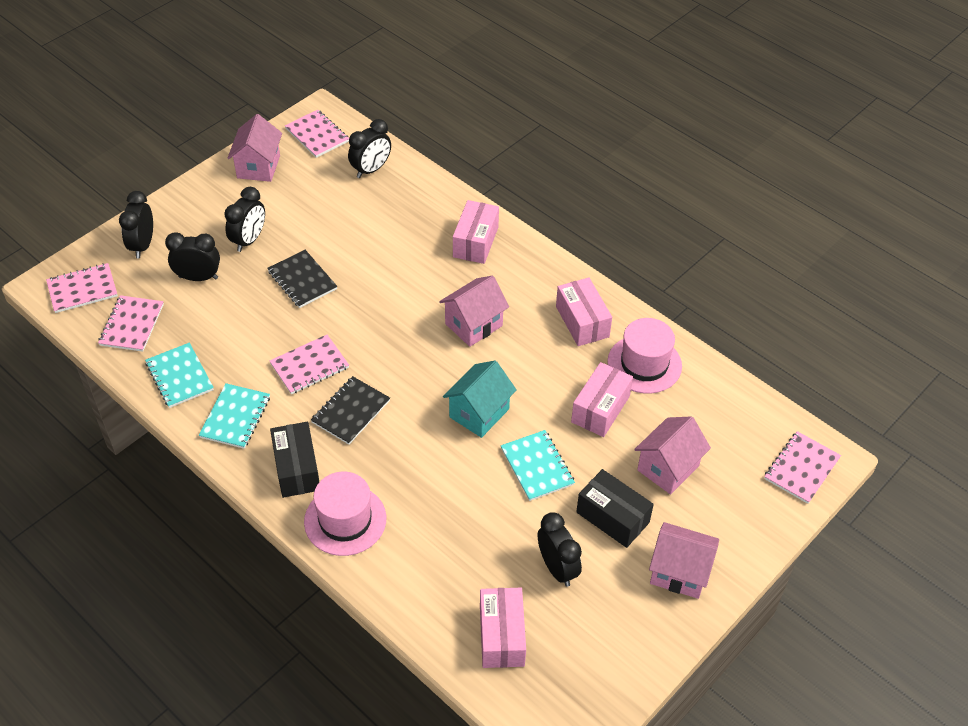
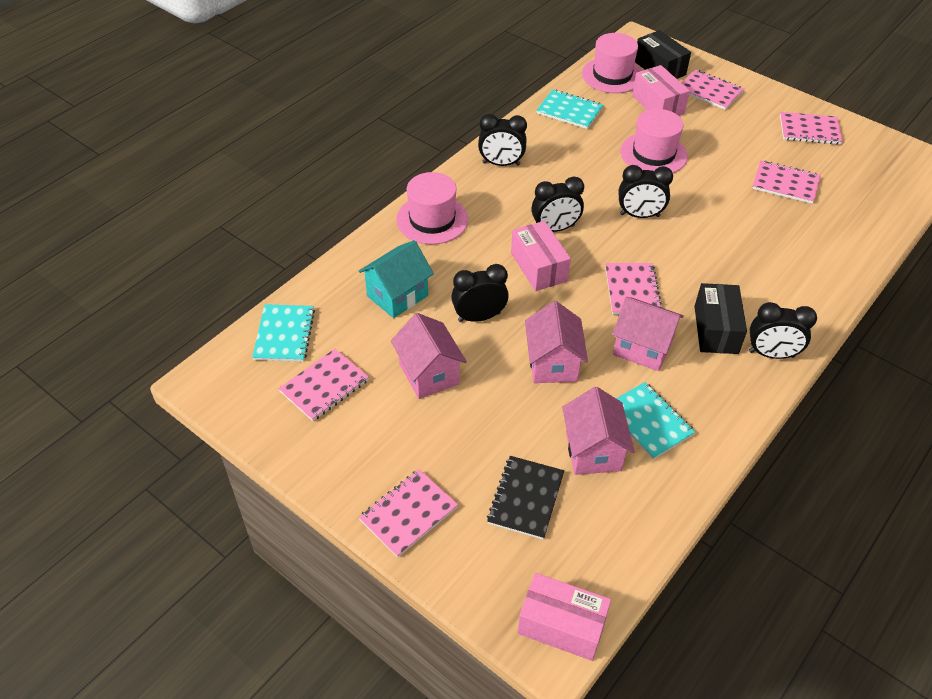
black notebook: [267,250,337,308] [311,376,390,444] = 2 -> [487,456,564,540] = 1
pink box: [453,200,499,264] [480,588,526,668] [556,277,612,346] [571,362,633,437] = 4 -> [511,221,571,291] [517,573,611,661] [632,65,690,116] = 3
pink hat: [304,472,386,556] [607,318,682,394] = 2 -> [396,172,468,244] [582,33,641,93] [620,109,688,173] = 3
pink notebook: [46,263,118,313] [98,295,164,352] [270,335,349,394] [285,110,349,158] [764,431,841,504] = 5 -> [278,349,369,421] [358,469,458,557] [605,263,662,314] [682,70,744,110] [752,160,820,204] [780,112,843,145] = 6

